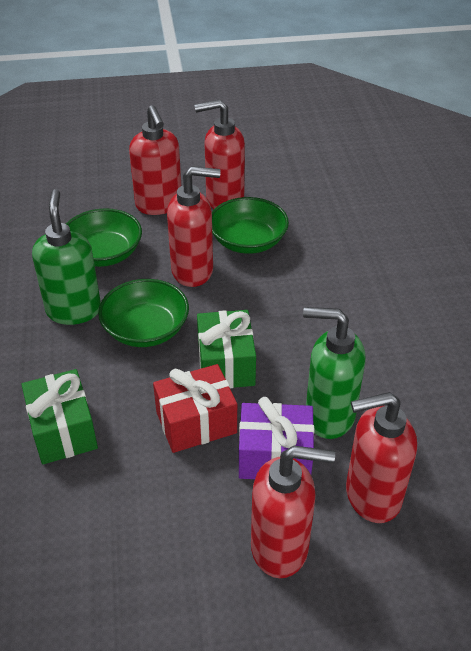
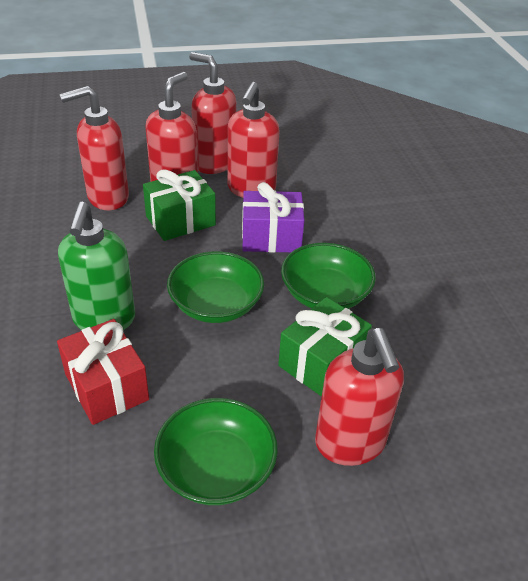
green soap dispenser: [32,189,101,325] [303,307,365,439] = 2 -> [58,202,135,330] = 1

